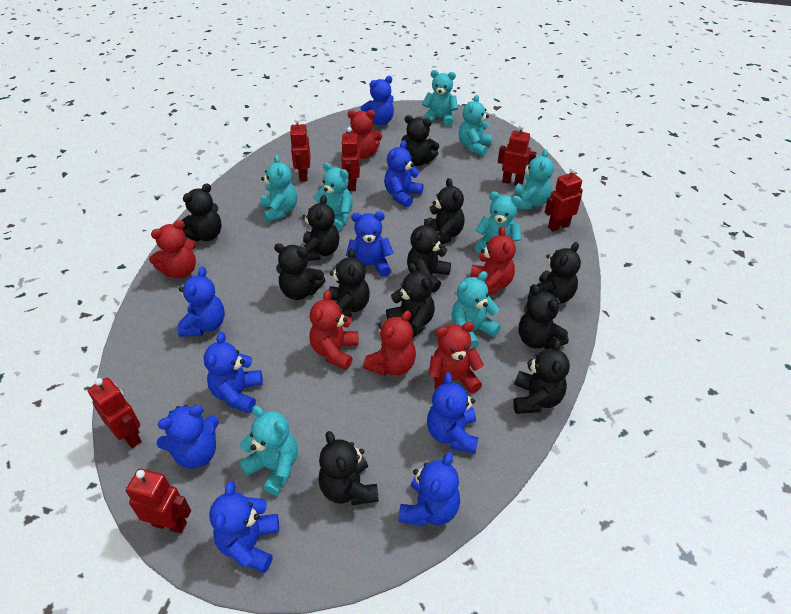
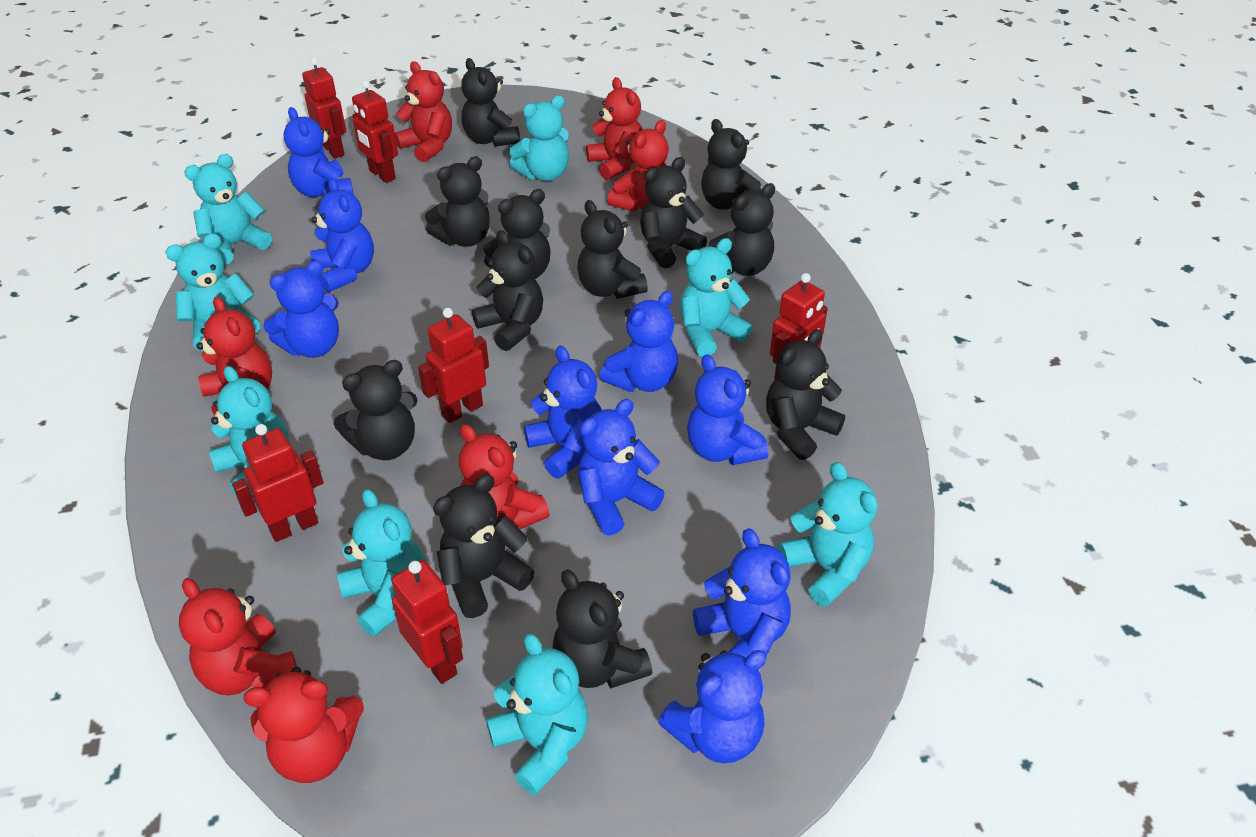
red teddy bear: [149,220,196,278] [309,290,358,370] [346,110,382,159] [363,310,416,376] [429,322,484,393] [470,226,516,295] = 6 -> [179,578,297,695] [196,297,272,416] [244,667,364,783] [395,61,452,162] [459,424,550,529] [586,77,643,180] [608,120,669,212] = 7

